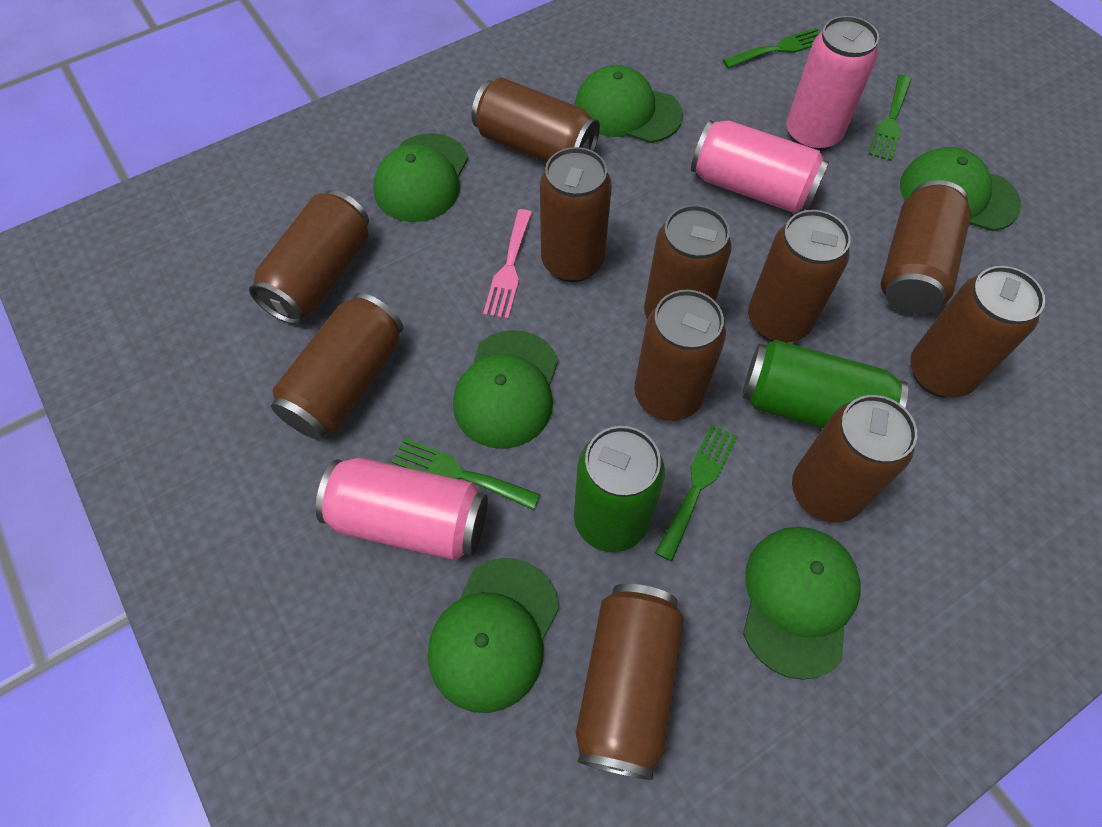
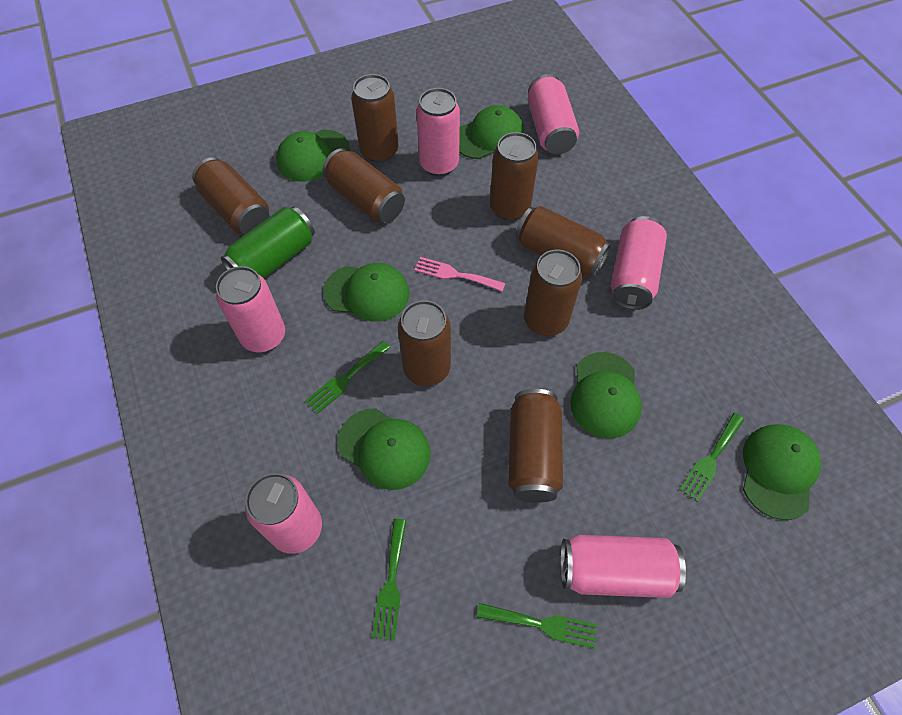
brown can: [249,190,369,324] [271,293,403,439] [472,77,600,163] [540,147,612,282] [576,584,684,780] [634,290,726,421] [644,205,732,319] [748,210,851,343] [792,395,917,523] [881,180,971,315] [910,266,1045,397] = 11 -> [192,157,270,234] [323,148,405,223] [351,74,399,163] [398,300,451,386] [490,132,539,221] [508,389,563,503] [515,206,612,278] [524,250,582,336] = 8
green can: [574,426,665,552] [742,340,908,429] = 2 -> [221,206,315,279] = 1
pink can: [316,458,488,560] [691,120,829,213] [786,16,879,152] = 3 -> [216,266,285,352] [245,473,322,554] [416,88,460,177] [528,74,579,154] [560,535,686,598] [611,216,667,310] = 6

